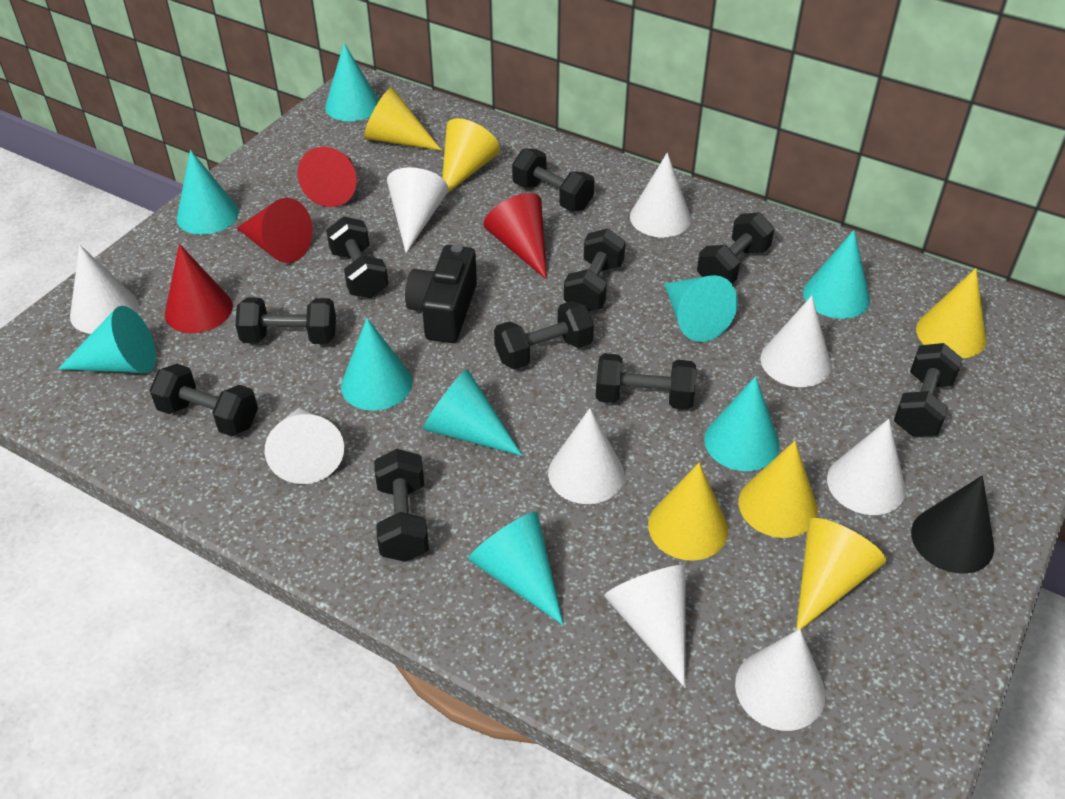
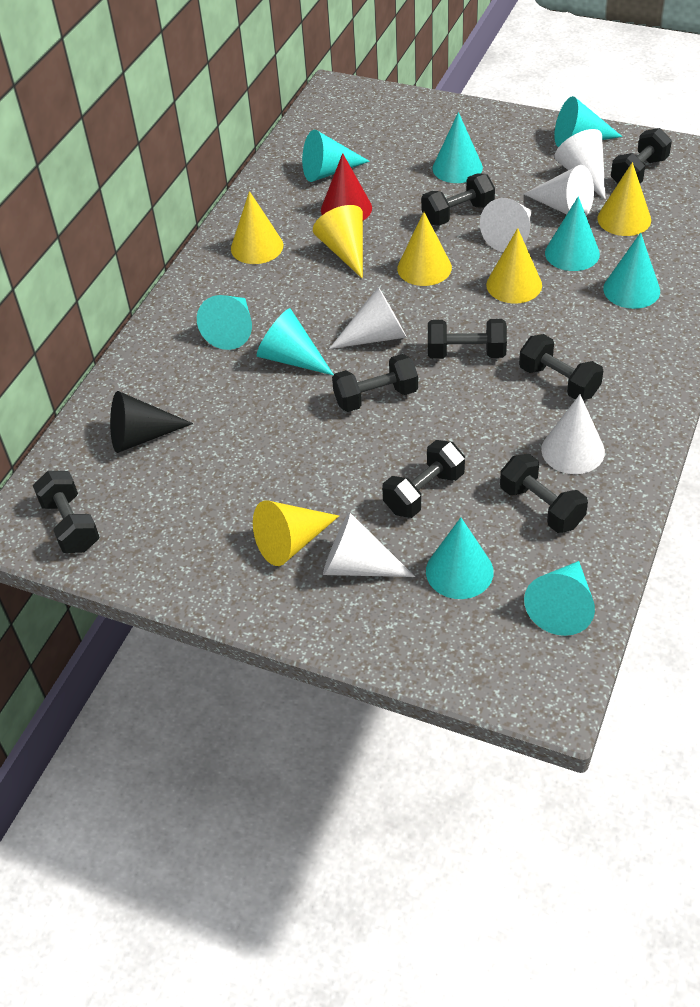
black camera: [405,245,477,343] = 1 -> none = 0
black dumbbell: [149,364,258,437] [235,298,336,344] [326,216,389,298] [374,449,429,562] [494,301,594,370] [512,148,595,211] [564,228,626,311] [596,353,697,410] [697,212,774,284] [893,343,963,437] = 10 -> [33,471,100,553] [332,354,418,412] [382,440,465,518] [421,174,495,226] [428,319,507,359] [500,454,588,533] [519,334,603,400] [611,128,672,183] = 8
red cone: [165,244,233,333] [237,198,313,263] [298,147,357,207] [484,193,547,280] = 4 -> [321,153,372,221] = 1
white cone: [70,245,139,334] [265,408,344,484] [387,167,448,254] [548,408,625,504] [604,565,686,688] [630,153,691,237] [735,629,826,731] [760,296,831,387] [827,419,906,515] = 9 -> [323,512,415,577] [329,287,407,349] [480,198,531,252] [524,165,594,216] [541,395,605,474] [554,129,606,199] = 6

